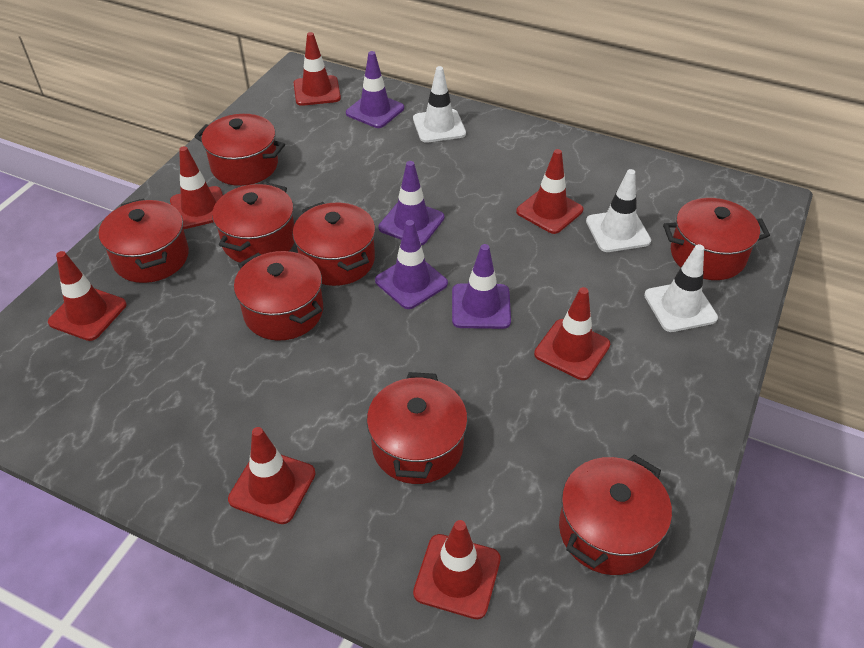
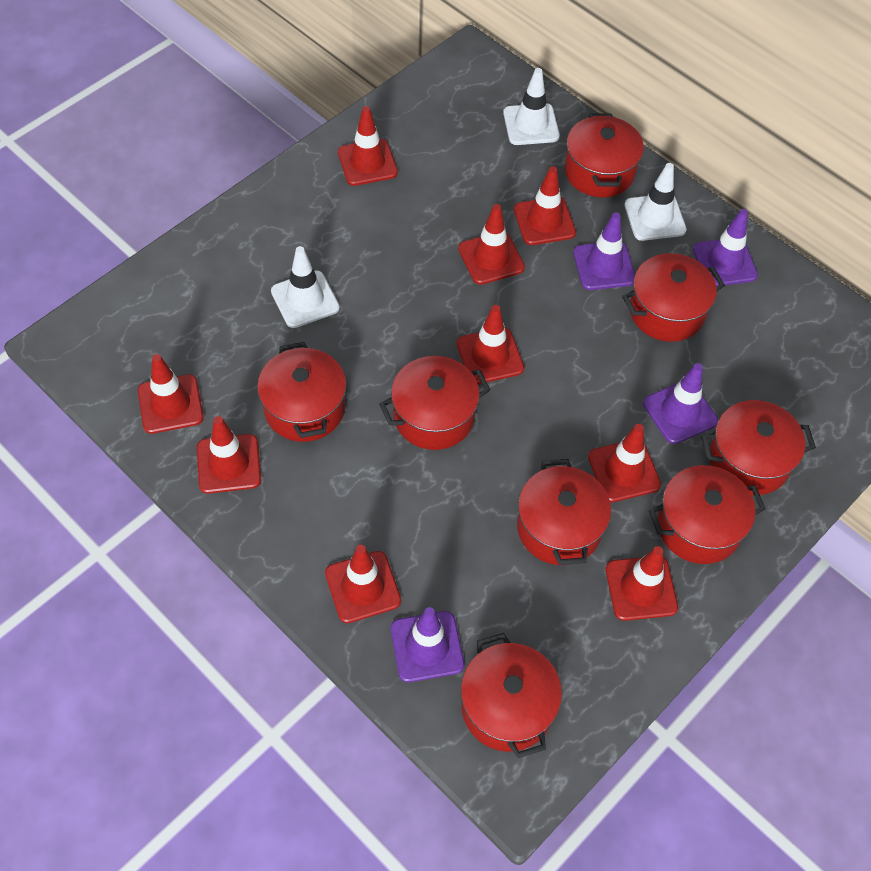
red traffic cone: [48,251,127,341] [170,146,223,229] [228,427,316,524] [294,32,341,106] [413,520,501,619] [516,149,583,234] [534,287,610,380] = 7 -> [138,354,204,434] [197,416,261,494] [325,545,401,623] [338,106,398,186] [457,305,524,384] [458,204,525,285] [514,166,576,245] [588,424,661,502] [606,546,678,621] = 9

